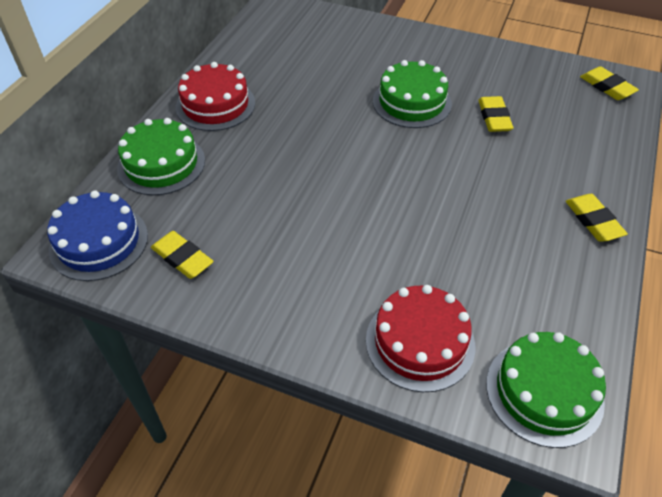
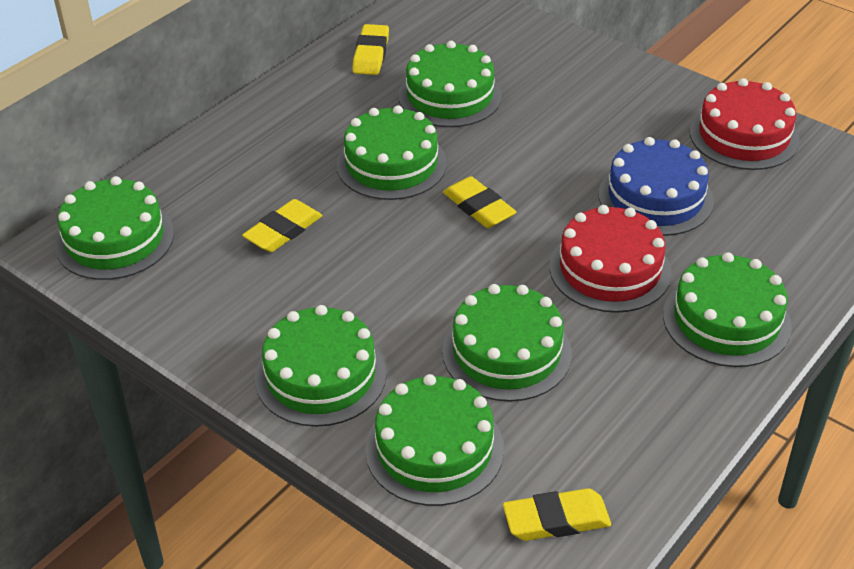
green cake: [117,118,205,195] [373,60,452,128] [486,332,606,448] = 3 -> [55,176,174,280] [255,305,387,427] [336,105,447,200] [365,374,504,506] [398,41,502,127] [442,284,572,402] [663,252,792,367] = 7

